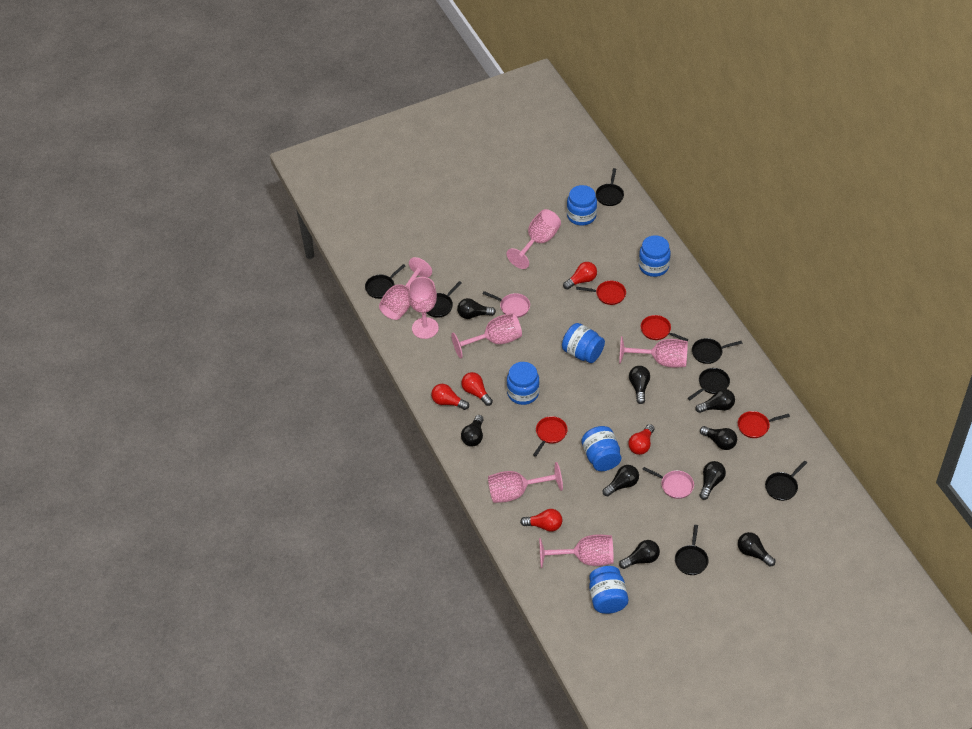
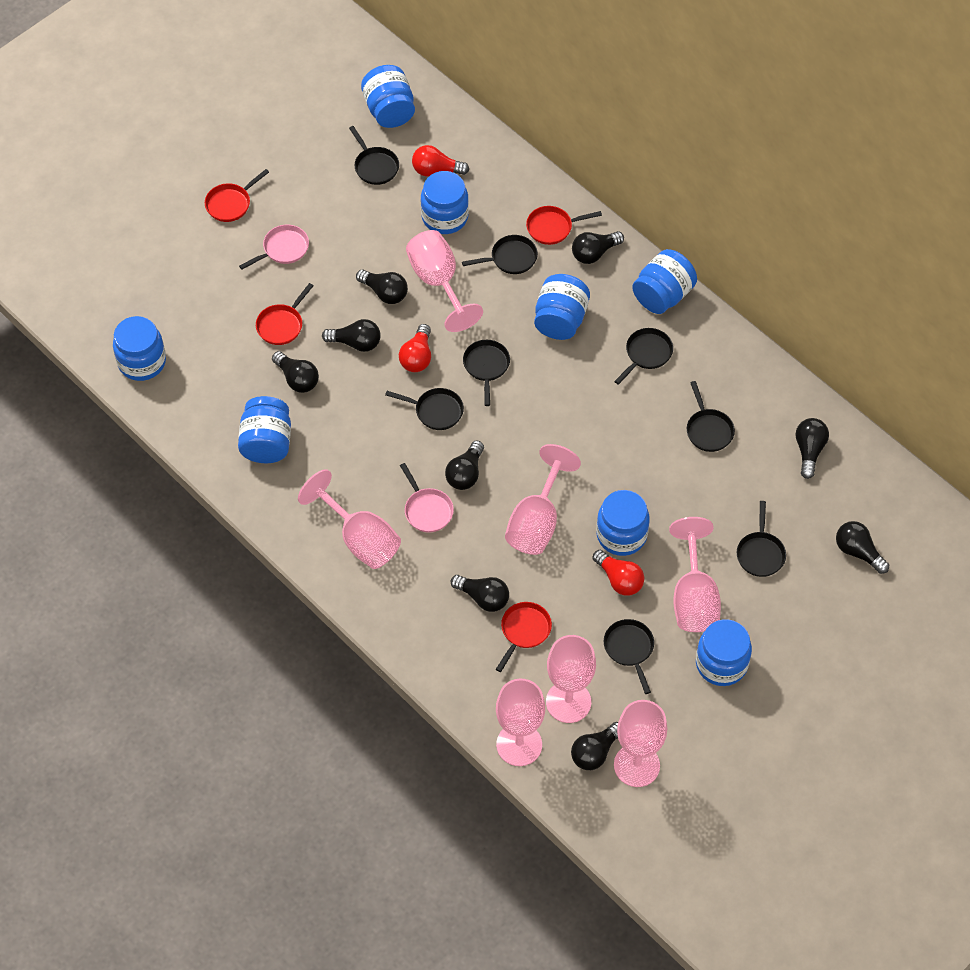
black pan: [365,264,405,299] [426,281,461,318] [596,168,624,206] [675,525,709,575] [688,368,730,400] [692,338,742,364] [765,461,807,501] = 7 -> [349,126,399,185] [385,388,464,430] [462,235,538,274] [463,340,510,406] [604,619,654,694] [614,328,673,385] [687,381,735,452] [737,501,786,577] = 8
blue jar: [507,362,540,405] [562,323,605,363] [567,185,597,226] [581,426,621,471] [589,566,628,614] [639,235,671,277] = 6 -> [113,316,166,381] [238,396,291,463] [361,65,415,128] [421,171,469,234] [534,274,590,340] [596,490,650,556] [632,249,697,314] [696,619,752,686] = 8
red light bulb: [431,384,469,410] [461,372,493,406] [520,509,562,532] [563,262,597,290] [628,424,654,455] = 5 -> [399,324,431,372] [412,145,469,176] [593,550,644,596] = 3

